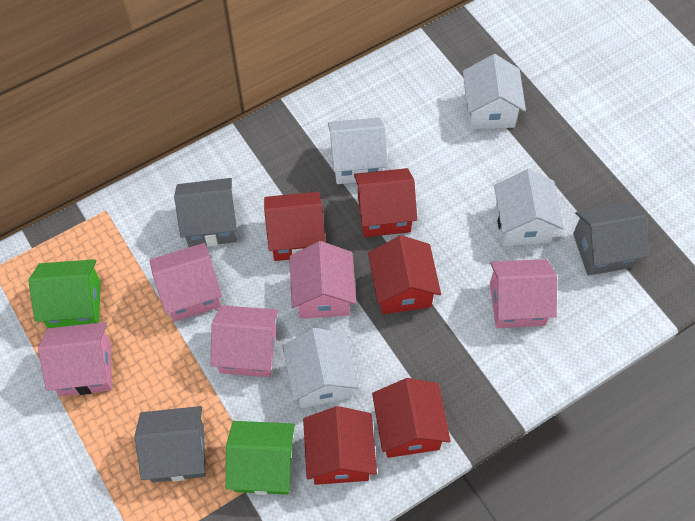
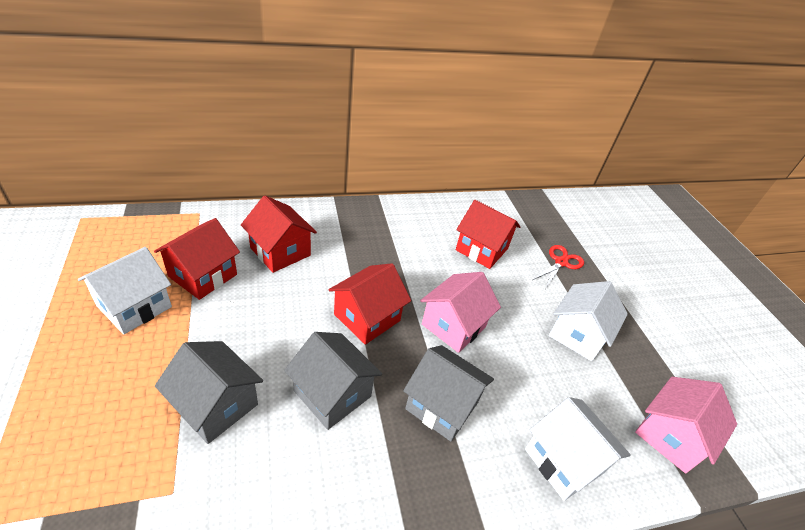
green house: [28,259,101,328] [226,421,295,495] = 2 -> none = 0
pink house: [38,322,112,396] [150,243,222,322] [210,305,278,377] [289,241,357,319] [490,259,557,328] = 5 -> [420,272,501,353] [635,377,737,473] = 2
red house: [264,192,325,261] [303,406,377,485] [354,168,417,237] [368,235,441,314] [372,378,451,458] = 5 -> [154,218,240,300] [241,196,317,273] [328,263,411,345] [456,200,521,269] = 4
red scissors: none = 0 -> [533,245,584,288] = 1
white house: [282,328,360,408] [328,117,388,184] [463,54,526,129] [494,169,564,246] = 4 -> [78,247,172,334] [525,397,631,501] [549,281,628,361] = 3

